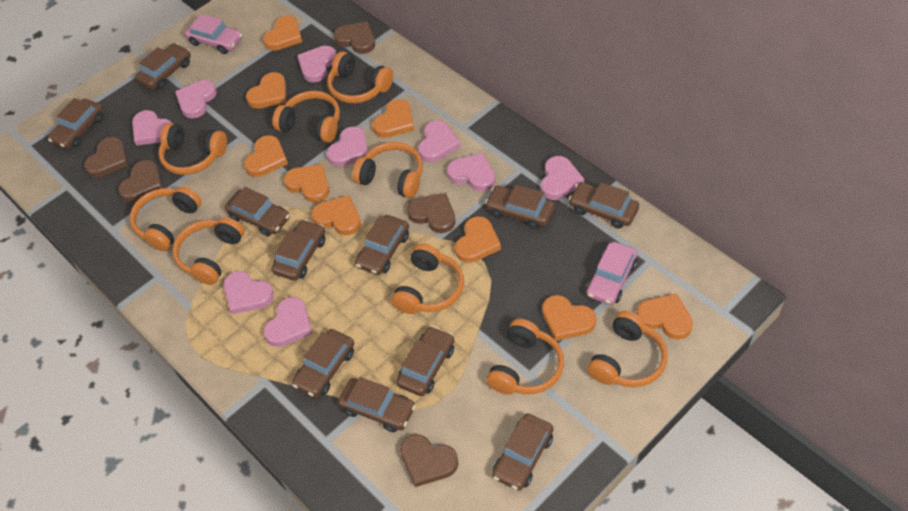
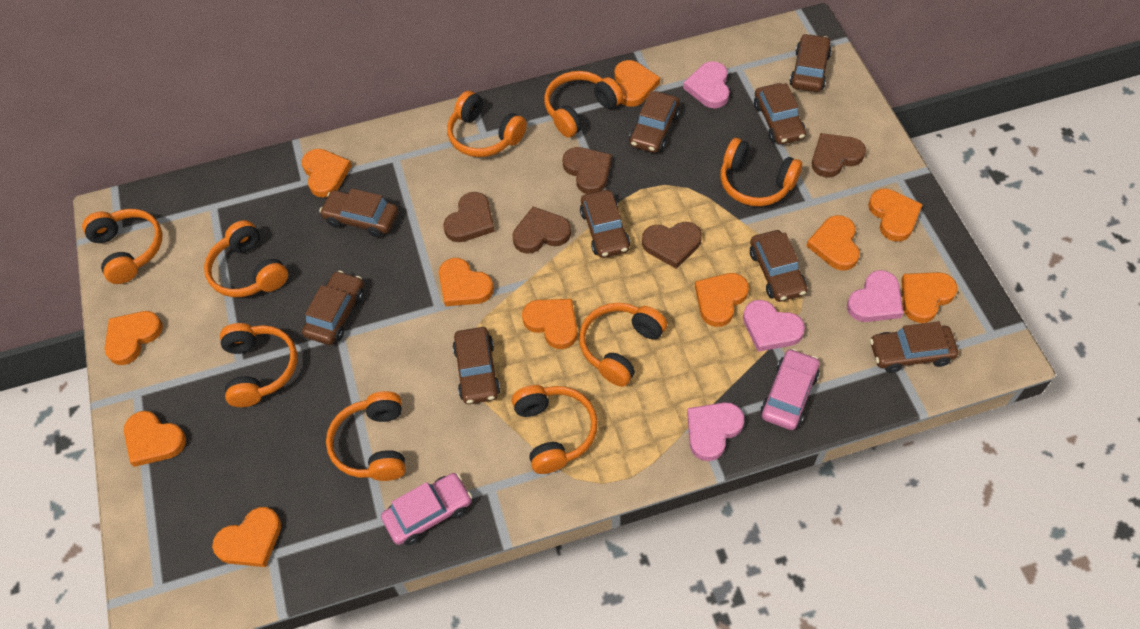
brown car: [48,98,104,149] [135,43,191,89] [225,187,290,236] [272,220,325,281] [292,329,354,398] [338,377,416,432] [355,215,409,275] [396,326,454,396] [485,185,555,229] [492,413,553,491] [569,182,639,229] = 11 -> [302,271,364,345] [319,188,398,237] [452,327,500,404] [580,190,630,258] [629,91,680,153] [750,230,807,302] [754,83,806,145] [790,33,832,92] [870,321,958,373] = 9
orange heart: [244,135,288,177] [246,72,286,109] [263,16,302,51] [284,164,329,203] [312,195,361,236] [373,99,414,138] [455,216,501,263] [542,295,596,341] [637,293,693,340] = 9 -> [105,311,163,365] [124,411,186,467] [212,507,281,567] [302,149,352,198] [439,258,494,307] [522,299,578,349] [615,60,660,107] [695,273,749,327] [806,215,860,271] [868,189,923,242] [901,272,958,323] = 11
pink heart: [132,110,172,146] [175,80,217,118] [224,271,274,314] [263,297,313,347] [297,46,337,82] [327,126,368,167] [418,121,461,162] [447,153,495,191] [541,156,584,200] = 9 -> [683,61,729,108] [687,402,744,461] [743,300,805,352] [847,270,903,322] = 4

